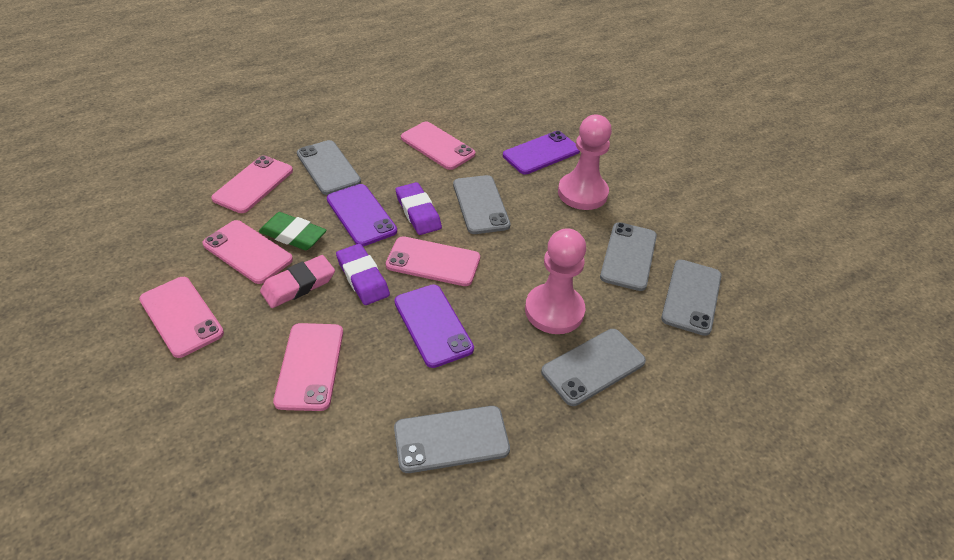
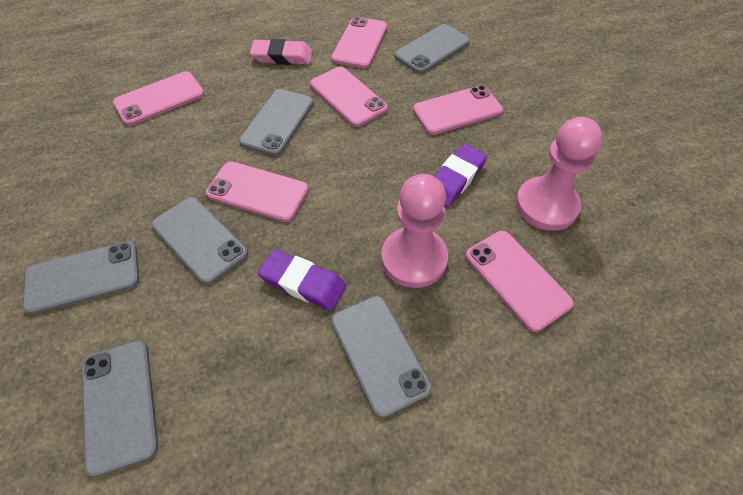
green eraser: [259,212,327,250] = 1 -> none = 0
purple phone: [327,184,397,246] [394,284,474,368] [503,131,580,174] = 3 -> none = 0

